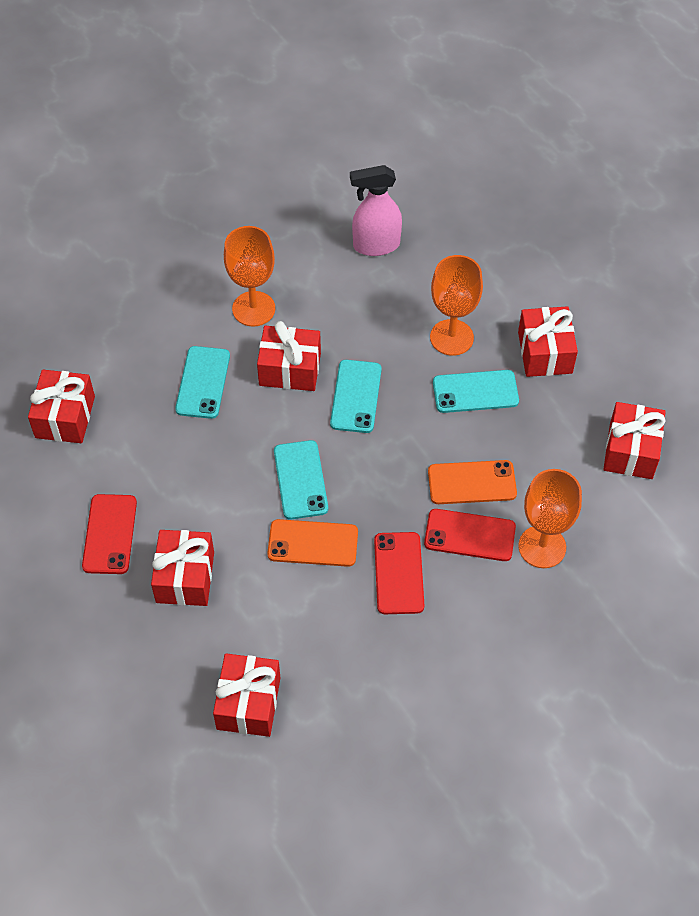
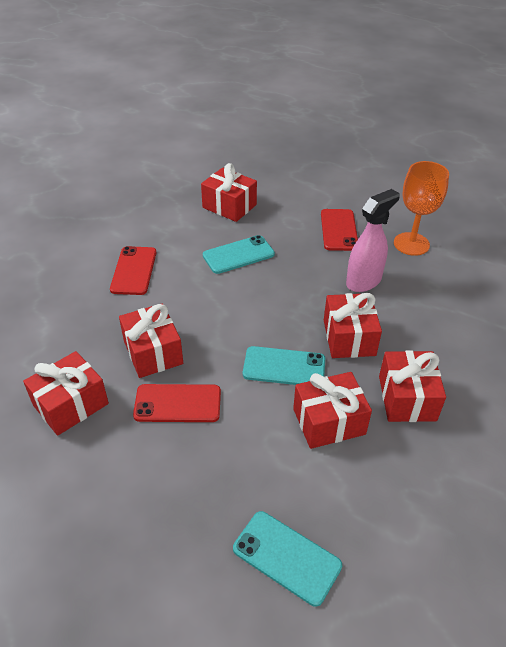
orange goblet: [224,226,275,327] [430,255,483,356] [518,469,582,568] = 3 -> [394,161,449,256] = 1
orange phone: [267,519,358,567] [428,460,517,504] = 2 -> none = 0
turquoise phone: [175,346,230,419] [274,440,328,519] [330,360,382,433] [433,370,519,413] = 4 -> [203,235,275,274] [233,511,342,607] [243,346,325,385] = 3

